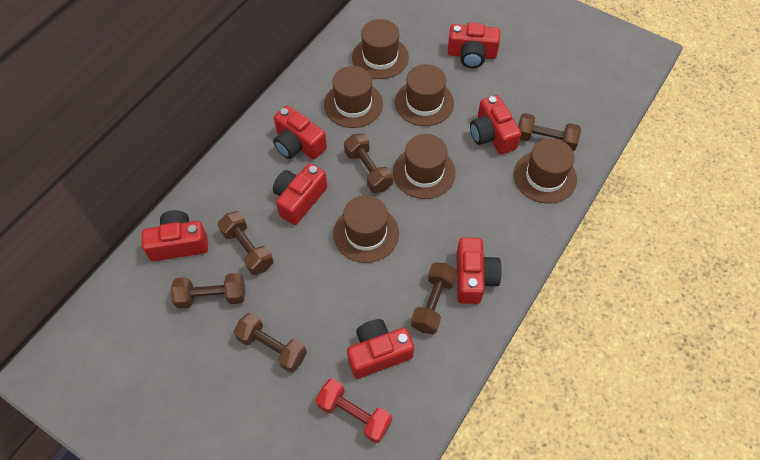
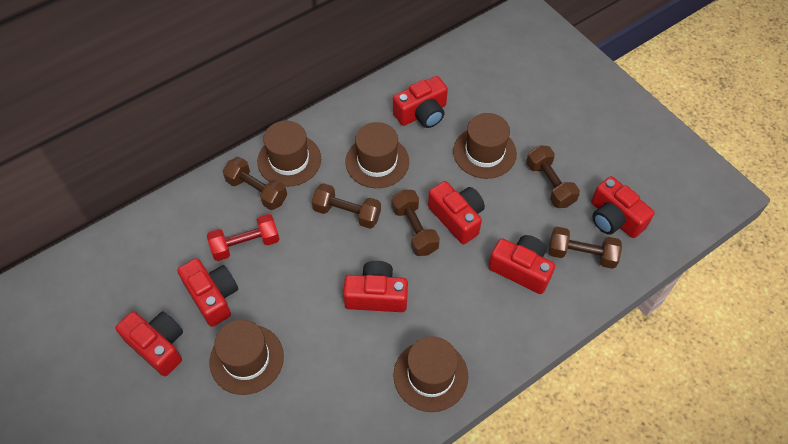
brown dumbbell: [171,273,245,309] [218,211,274,275] [234,313,307,373] [344,134,393,193] [411,262,457,334] [518,113,581,151] = 6 -> [223,157,287,210] [312,183,381,229] [392,190,440,256] [526,146,580,208] [549,227,622,269] = 5
brown hat: [324,66,383,128] [333,195,399,263] [352,19,409,79] [393,134,456,199] [395,64,454,126] [514,138,577,204] = 6 -> [209,320,284,395] [257,121,321,187] [346,122,409,188] [393,336,468,412] [453,113,517,179] = 5

